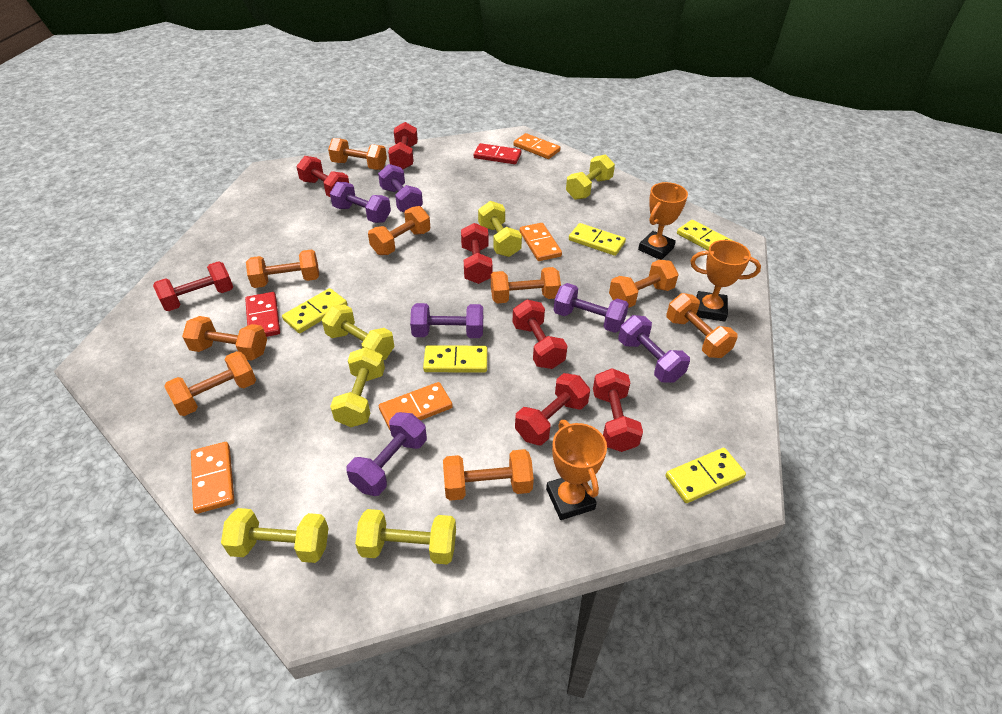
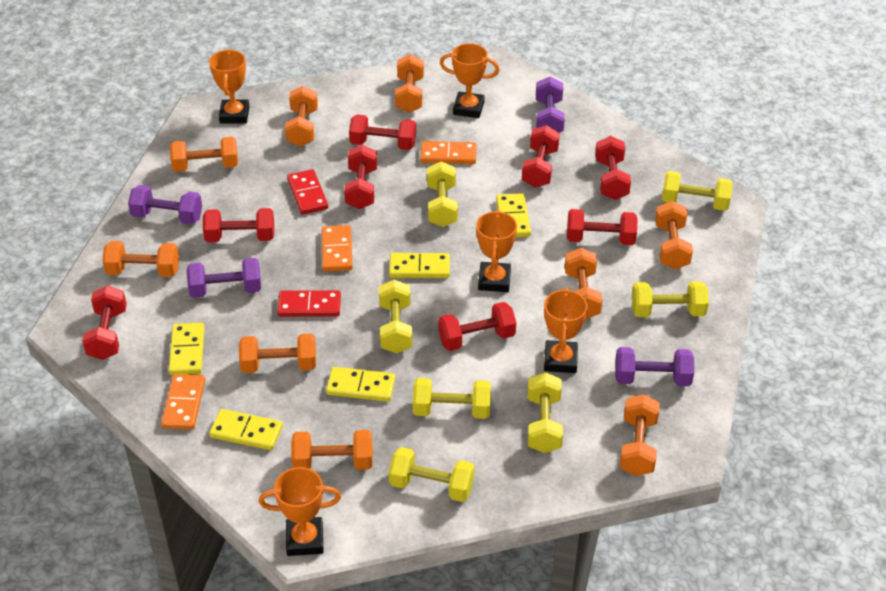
orange domino: [191,442,234,514] [379,382,453,430] [514,133,561,159] [520,223,562,261] = 4 -> [161,374,205,429] [322,225,353,271] [420,141,477,164] = 3
orange trophy: [546,420,607,520] [638,182,688,260] [690,240,761,322] = 3 -> [209,49,249,123] [259,467,341,556] [440,43,499,118] [476,210,517,292] [544,287,588,373] = 5
purple dumbbell: [330,182,391,223] [346,412,427,496] [378,164,423,212] [410,303,483,338] [554,283,629,333] [618,315,690,382] = 6 -> [128,185,202,224] [187,258,261,298] [536,76,565,133] [615,347,694,386] = 4
red dumbbell: [153,261,233,311] [296,156,349,198] [388,122,418,169] [461,223,493,284] [513,299,568,369] [515,373,590,446] [593,368,643,452] = 7 -> [82,285,127,360] [203,208,274,242] [344,145,377,209] [349,115,416,150] [438,302,516,351] [522,125,560,188] [567,209,638,245] [595,136,631,200] = 8
yellow dumbbell: [221,508,329,563] [322,304,394,360] [330,347,385,427] [355,509,456,564] [478,201,522,257] [566,154,615,200] = 6 -> [379,280,412,353] [389,447,474,502] [413,378,491,419] [427,161,458,227] [527,372,563,453] [632,281,709,317] [662,171,733,211] = 7

